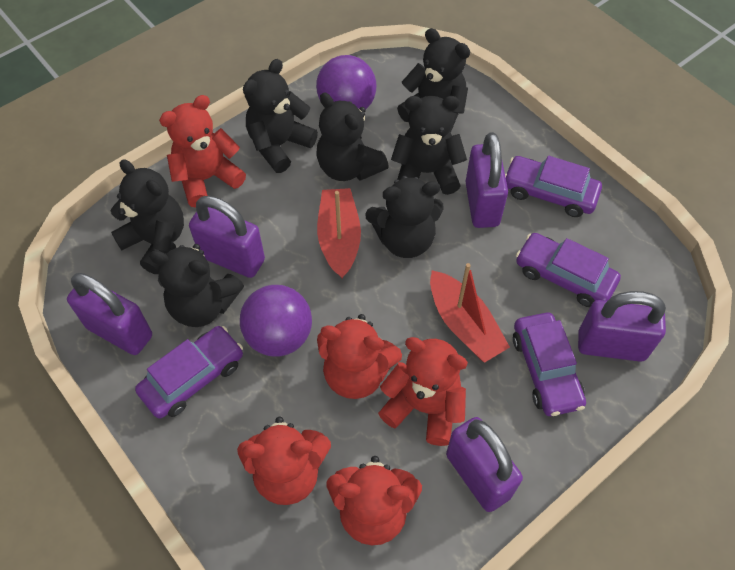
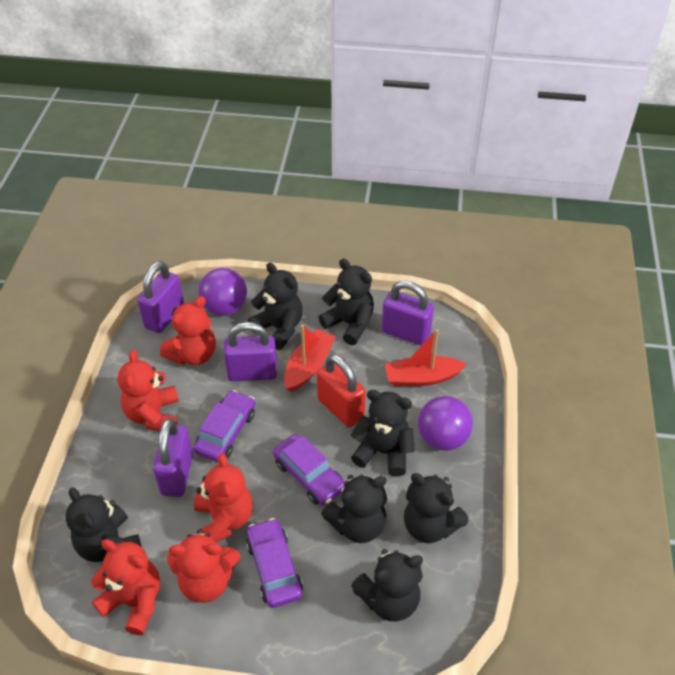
purple car: [135,326,243,419] [505,156,602,217] [513,313,586,416] [516,233,621,307] = 4 -> [193,390,255,462] [246,518,303,608] [273,434,345,506] = 3
purple padlock: [67,273,152,355] [189,196,265,278] [446,417,523,512] [465,132,508,228] [578,291,666,362] = 5 -> [137,261,184,333] [153,418,193,497] [224,322,277,381] [382,280,434,346] = 4
red padlock: none = 0 -> [317,354,366,427] = 1

